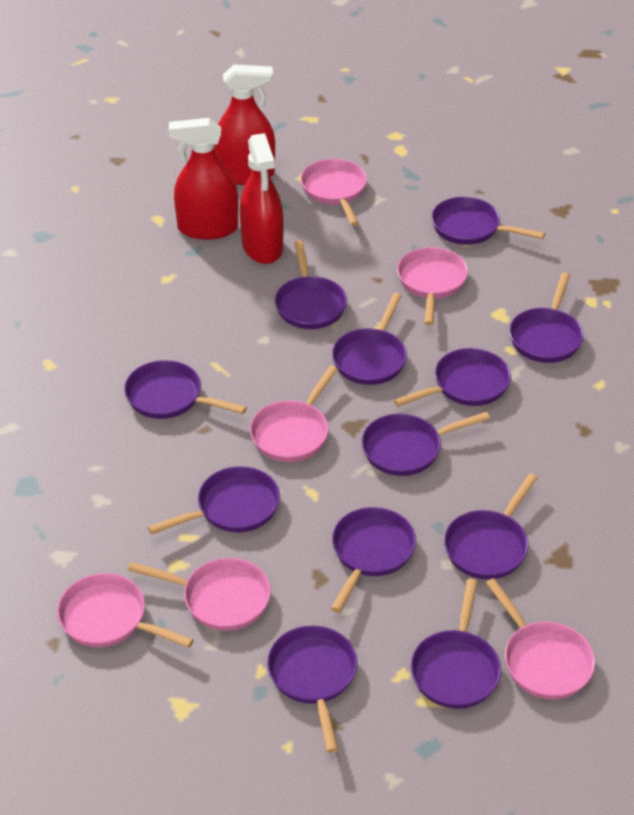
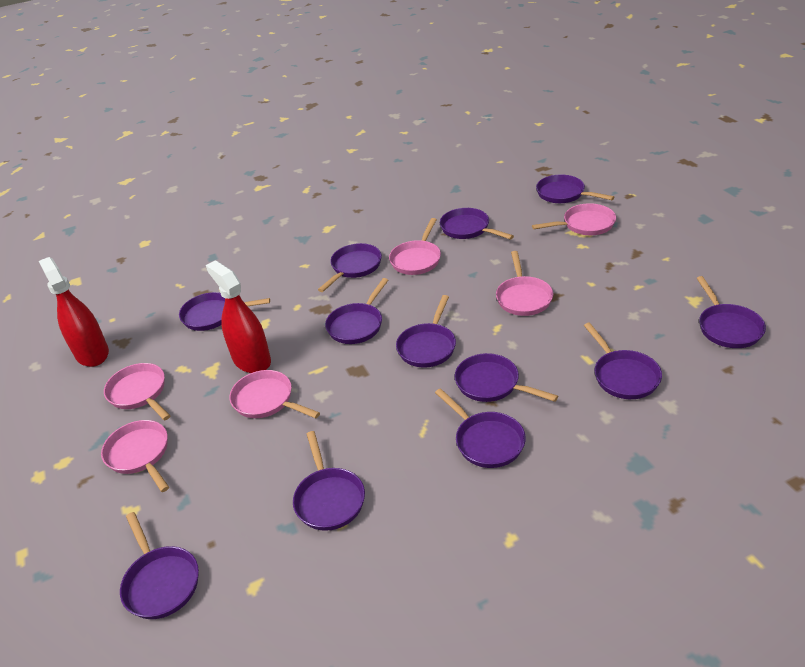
red spray bottle: [169,118,239,240] [214,64,275,185] [240,133,284,264] = 3 -> [39,257,109,367] [206,260,271,373] = 2

